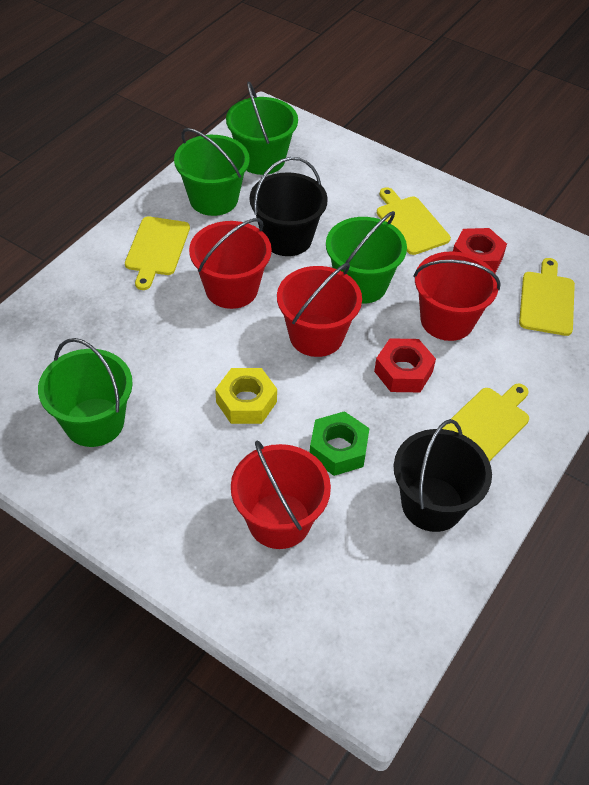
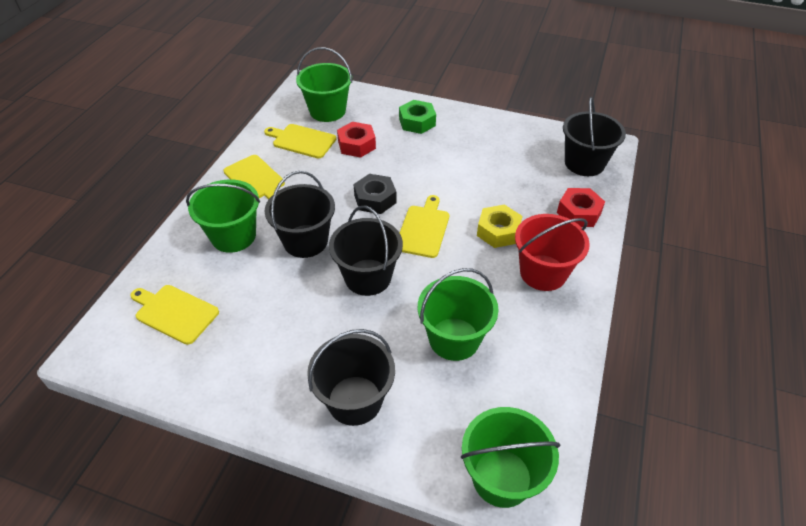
black bucket: [250,157,328,256] [394,419,492,532] = 2 -> [265,171,335,258] [307,329,395,426] [329,205,403,296] [563,97,626,176] = 4
black nut: none = 0 -> [353,174,396,214] = 1
red bucket: [189,218,272,309] [231,440,331,549] [277,263,362,357] [413,251,501,341] = 4 -> [515,214,590,291] = 1

